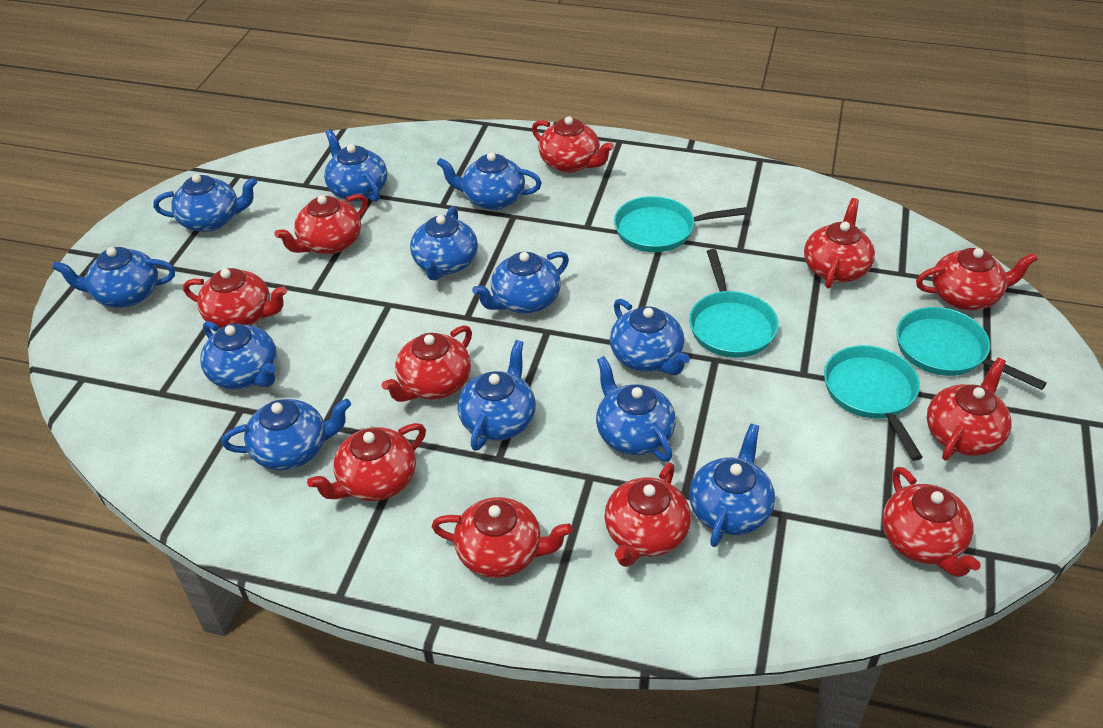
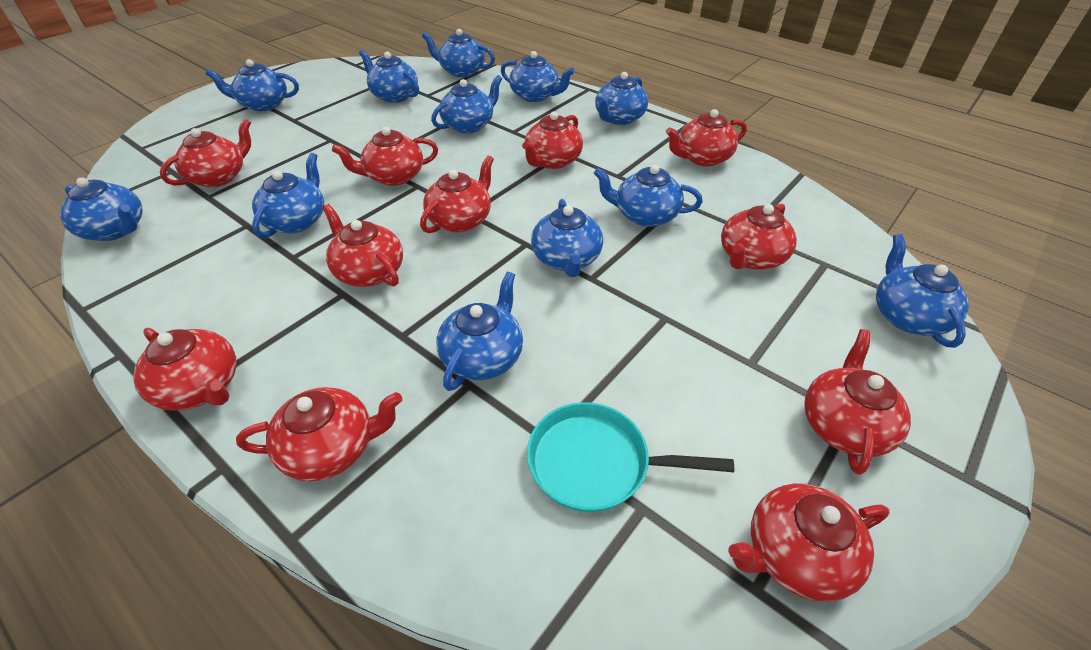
turquoise pan: [614,196,748,252] [689,249,778,358] [824,345,923,461] [896,307,1047,390] = 4 -> [527,402,734,512] = 1

